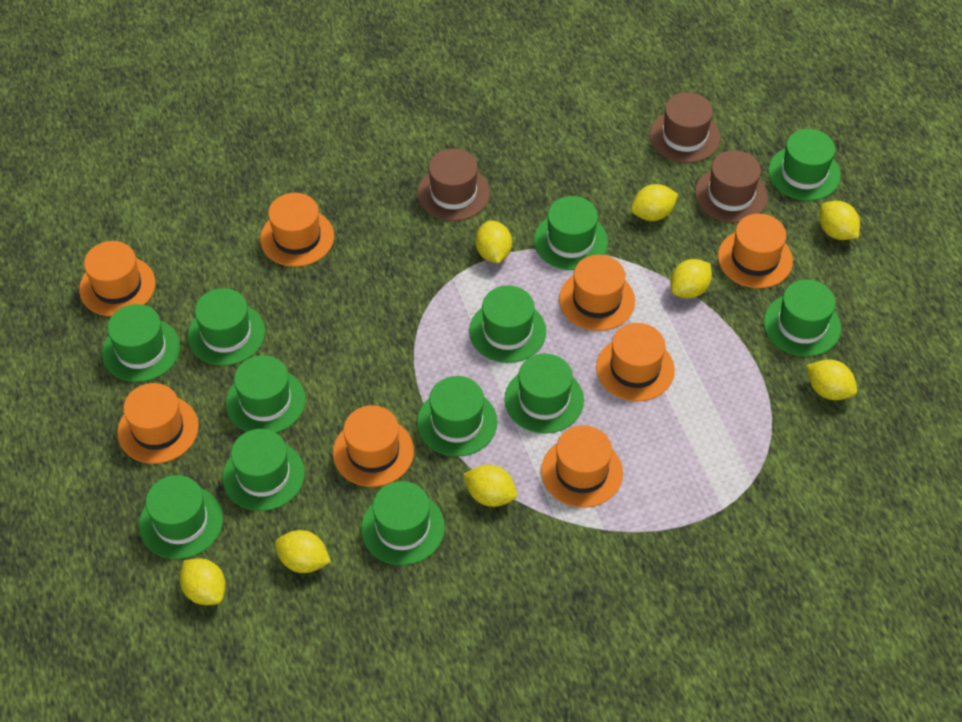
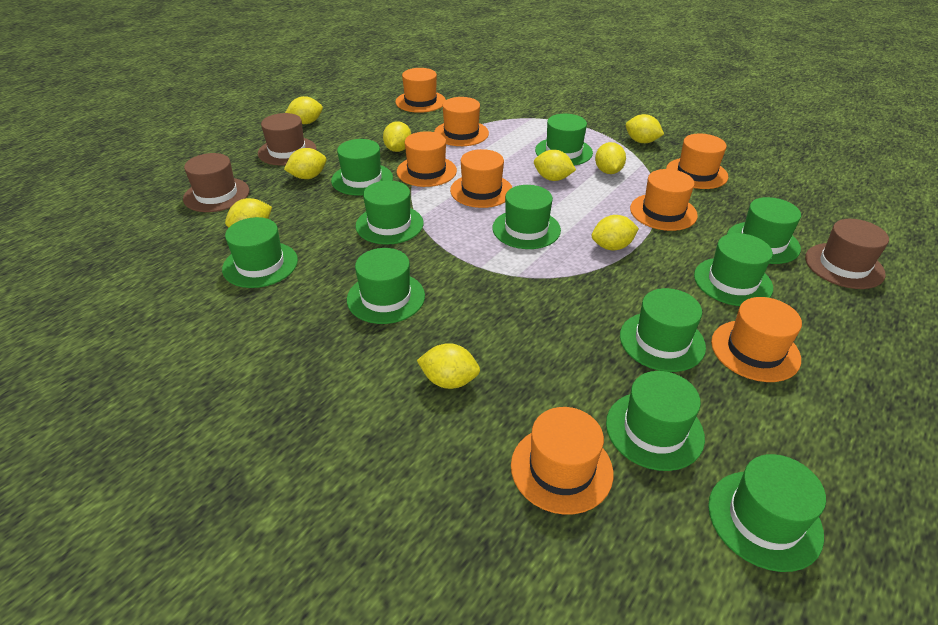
green hat: [102,304,180,382] [139,475,223,559] [188,288,265,366] [222,429,305,511] [226,355,306,433] [361,481,445,565] [417,376,497,457] [469,285,546,363] [504,354,584,433] [534,196,608,270] [764,280,841,357] [768,129,841,201] = 12 -> [222,217,298,288] [331,139,393,196] [347,248,425,324] [355,180,424,245] [492,185,561,249] [535,114,593,166] [606,371,705,471] [620,288,706,372] [694,233,773,306] [708,454,826,572] [727,197,801,264] = 11
yellow lemon: [180,558,226,605] [275,530,331,573] [463,465,517,507] [475,221,512,263] [631,184,678,221] [670,259,712,299] [806,359,857,400] [819,201,860,240] = 8 -> [225,198,272,227] [284,148,326,179] [285,96,323,124] [383,121,411,152] [417,343,480,389] [534,150,576,181] [592,215,639,250] [595,142,626,174] [626,114,664,143] = 9

